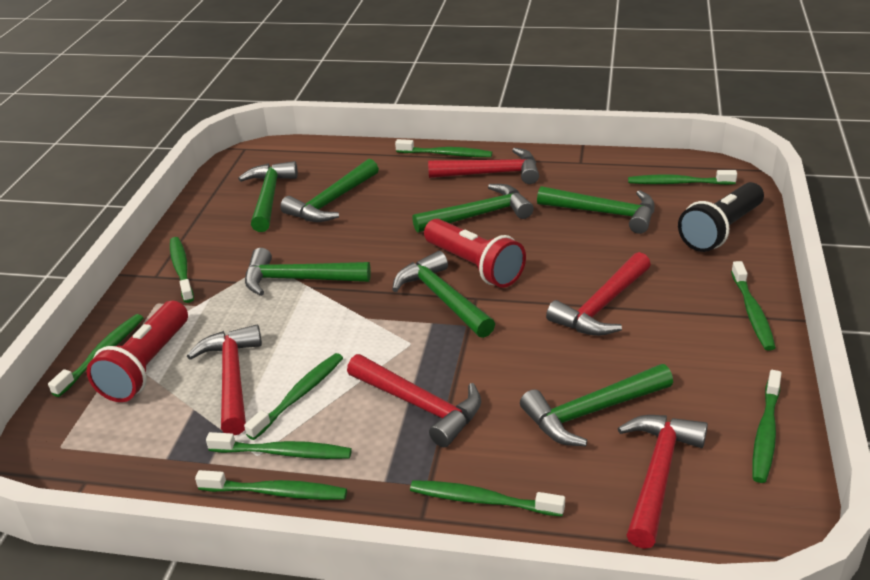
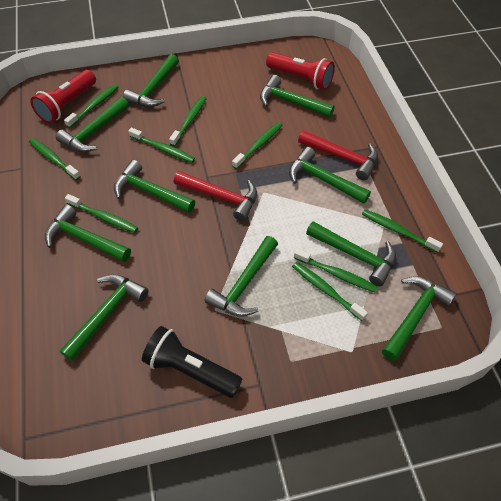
green hammer: [238,161,298,232] [245,248,371,296] [280,159,379,222] [392,251,495,338] [412,184,534,233] [520,364,673,446] [537,186,655,234] = 7 -> [45,204,131,262] [56,97,129,152] [60,274,149,362] [114,160,195,213] [123,54,179,107] [204,236,278,317] [260,75,335,118] [289,147,371,204] [306,221,396,286] [382,276,457,361] = 10
green toothbrush: [48,314,143,397] [170,237,194,303] [195,470,347,500] [206,432,352,459] [244,353,343,440] [395,139,492,157] [410,480,565,517] [628,170,737,185] [731,261,776,351] [752,370,782,483] = 10 -> [29,138,81,180] [64,84,119,128] [65,194,138,233] [128,127,195,163] [169,96,207,146] [232,122,283,169] [292,262,368,321] [294,248,378,292] [362,209,443,253] = 9
red hammer: [187,325,262,435] [347,354,481,447] [428,148,539,184] [546,252,651,336] [618,415,708,549] = 5 -> [174,171,257,221] [298,130,378,180] = 2

